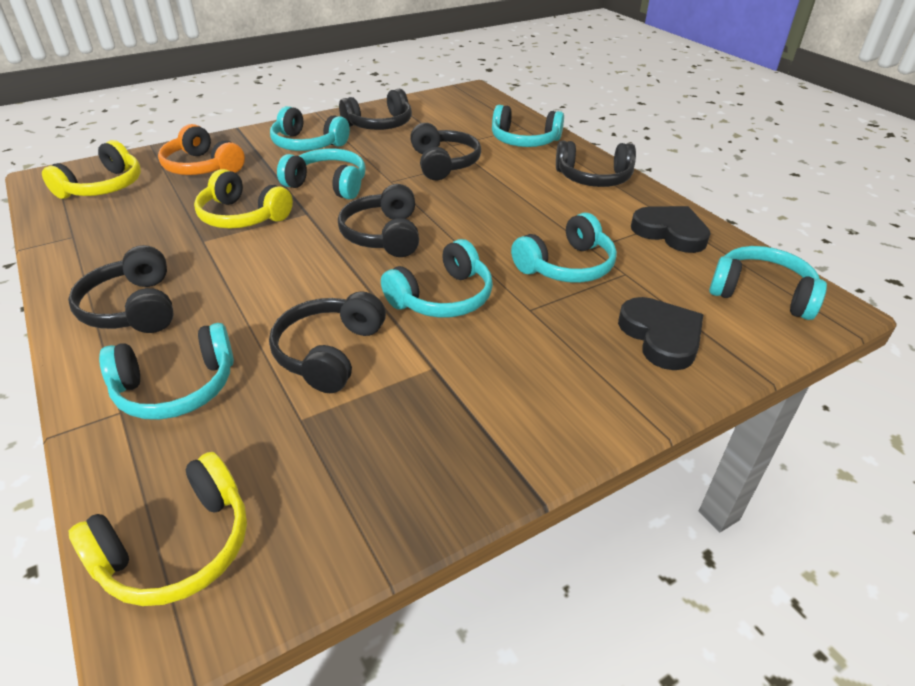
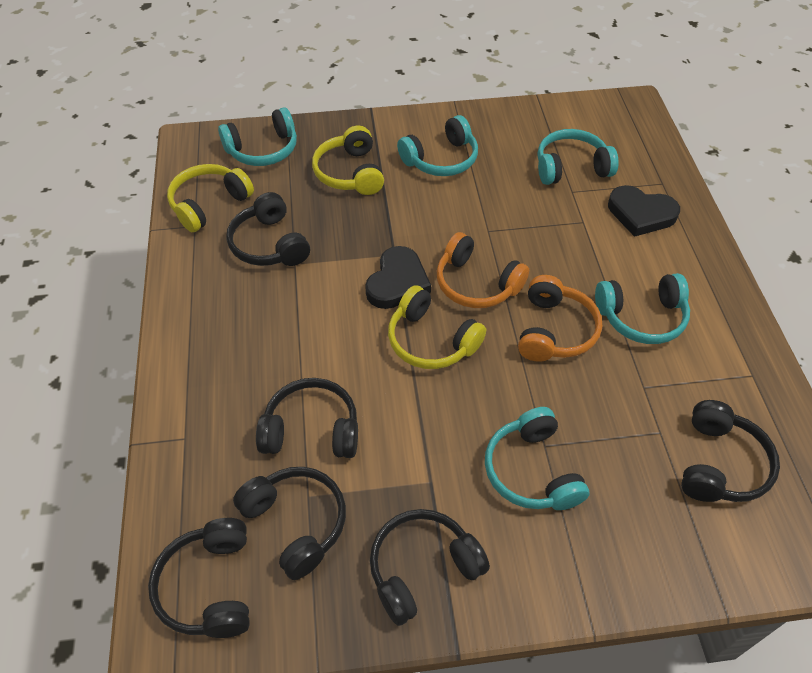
orange headphones: [158,124,245,175] = 1 -> [437,232,529,308] [518,275,602,362] = 2
turquoise headphones: [99,323,234,420] [270,106,350,151] [277,148,366,200] [381,239,493,318] [492,105,564,147] [511,213,617,283] [709,246,827,320] = 7 -> [218,107,297,166] [397,115,478,176] [485,407,589,510] [537,129,619,185] [595,273,690,344] = 5

